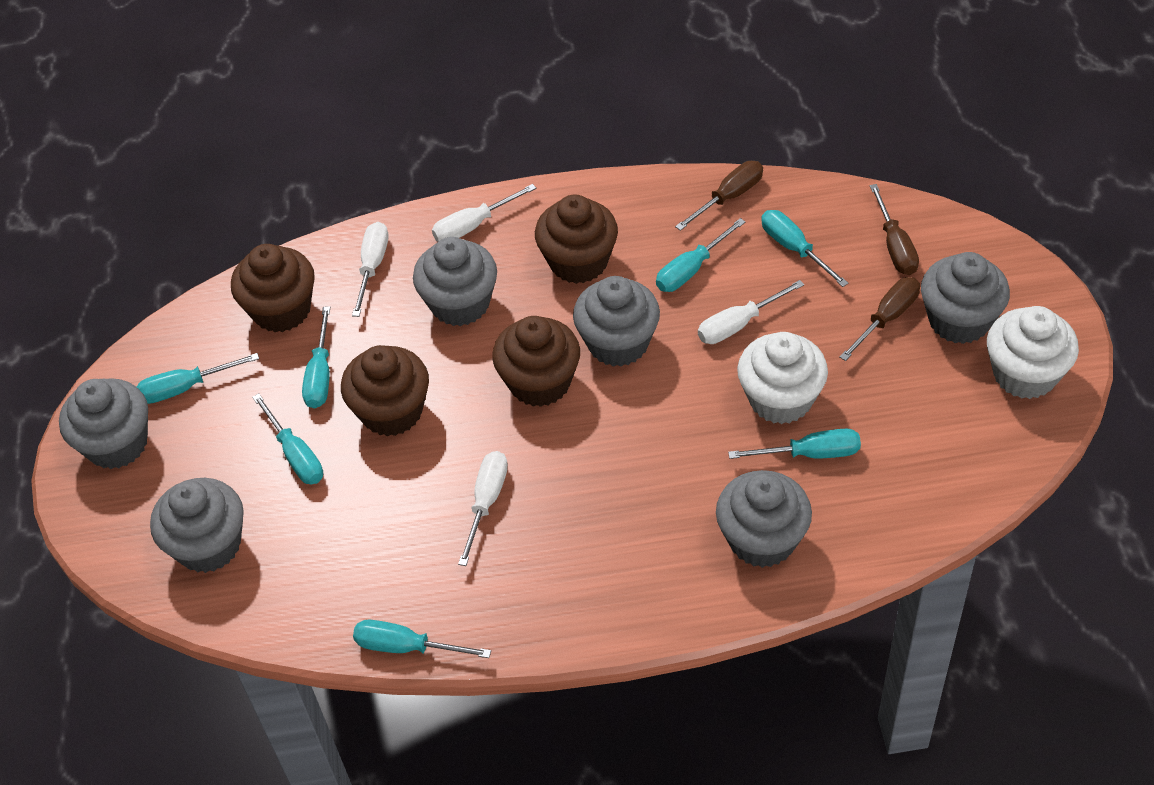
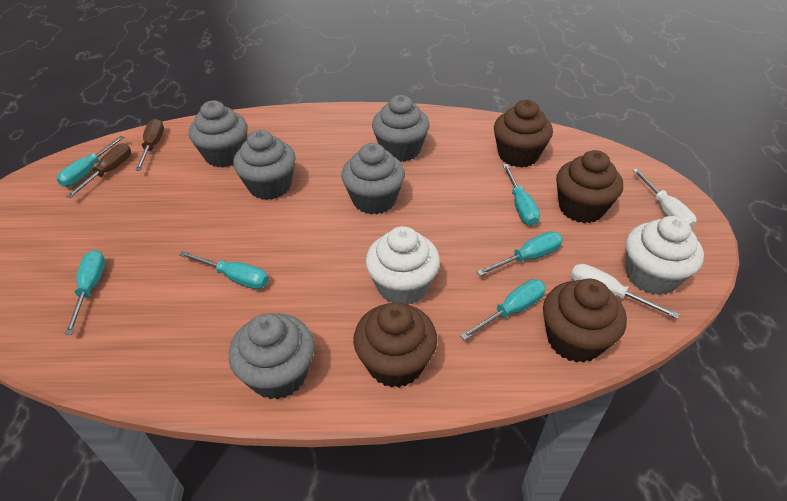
brown screwdriver: [675,161,763,231] [840,277,920,361] [870,184,919,275] = 3 -> [66,143,131,198] [135,119,164,171] = 2
grey cupcake: [59,378,148,469] [150,478,244,573] [413,237,497,326] [573,276,660,367] [716,470,812,568] [921,252,1010,344] = 6 -> [189,101,248,167] [229,313,314,400] [233,130,296,200] [341,143,405,215] [372,95,429,162] = 5
turquoise screwdriver: [136,353,259,404] [252,393,323,484] [302,307,330,408] [353,619,491,658] [656,218,746,292] [728,429,861,459] [761,210,849,287] = 7 -> [57,136,124,187] [64,250,106,335] [179,251,269,289] [460,279,546,340] [477,231,563,276] [503,164,540,226] = 6
white screwdriver: [352,222,388,317] [432,184,536,242] [458,451,508,566] [698,280,804,344] = 4 -> [571,264,679,319] [632,169,696,228] = 2

